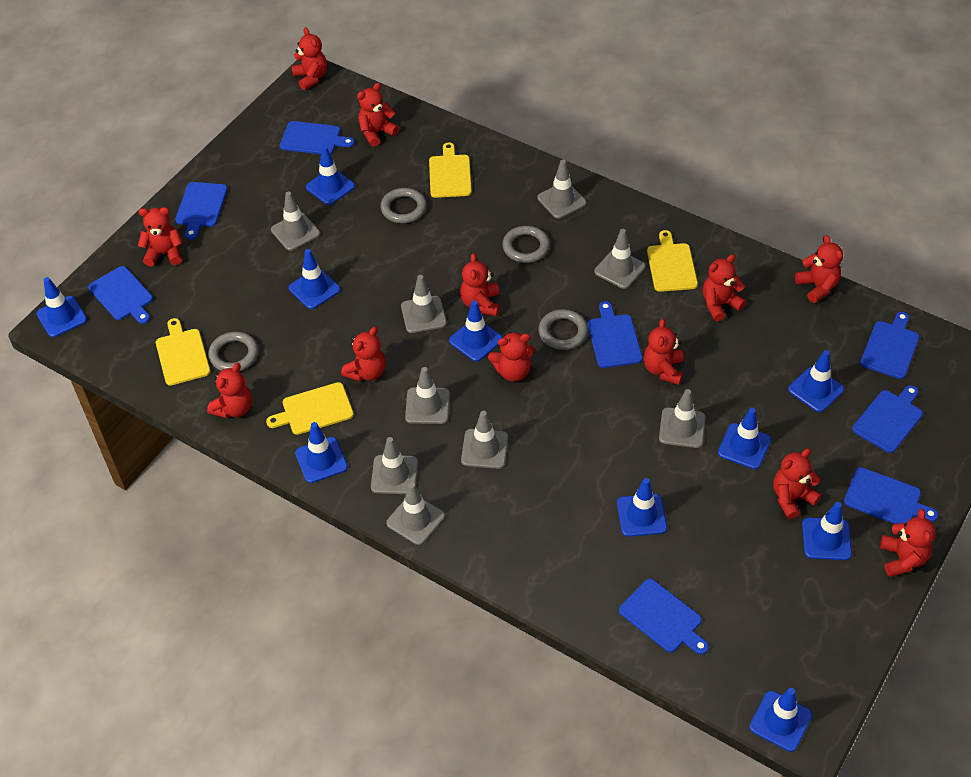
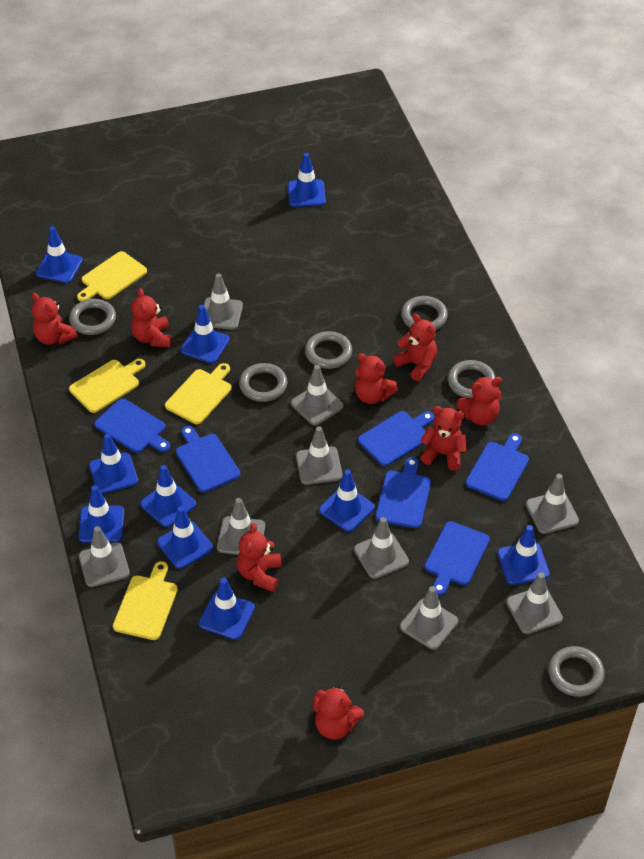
blue cutting board: [88,266,153,324] [175,182,228,240] [280,121,355,155] [588,301,642,368] [619,579,709,655] [844,467,938,524] [852,385,923,453] [860,312,920,379] = 8 -> [94,398,171,453] [176,426,240,493] [358,411,435,466] [375,457,431,528] [424,521,490,596] [465,433,529,501] = 6
grey ring: [208,332,258,371] [380,188,426,223] [503,226,550,263] [538,309,588,350] = 4 -> [69,299,116,335] [239,363,287,402] [305,331,352,369] [401,296,448,330] [448,360,496,398] [548,646,605,697] = 6
red teddy bear: [138,207,183,267] [207,363,252,418] [292,27,327,90] [341,326,386,381] [357,83,399,147] [460,253,500,316] [488,332,535,381] [643,319,684,385] [703,254,746,321] [773,448,821,519] [795,235,843,303] [880,509,936,577] = 12 -> [32,293,77,345] [131,288,171,347] [237,523,281,592] [312,686,364,740] [355,353,398,404] [393,314,437,381] [420,406,467,470] [456,377,502,425] = 8

